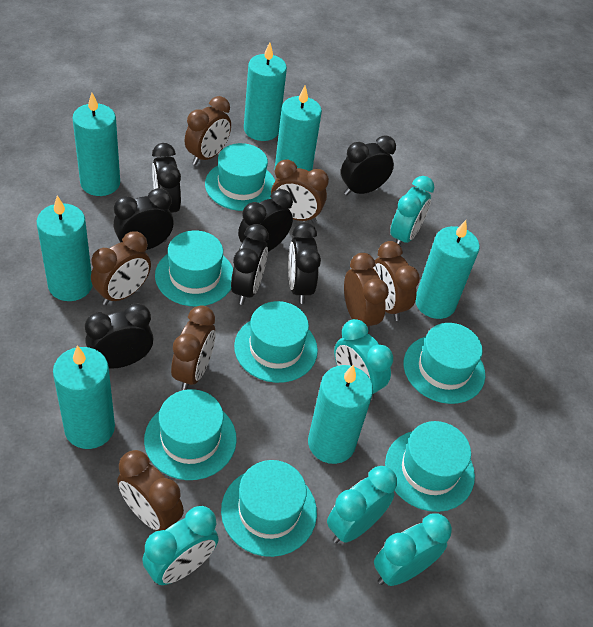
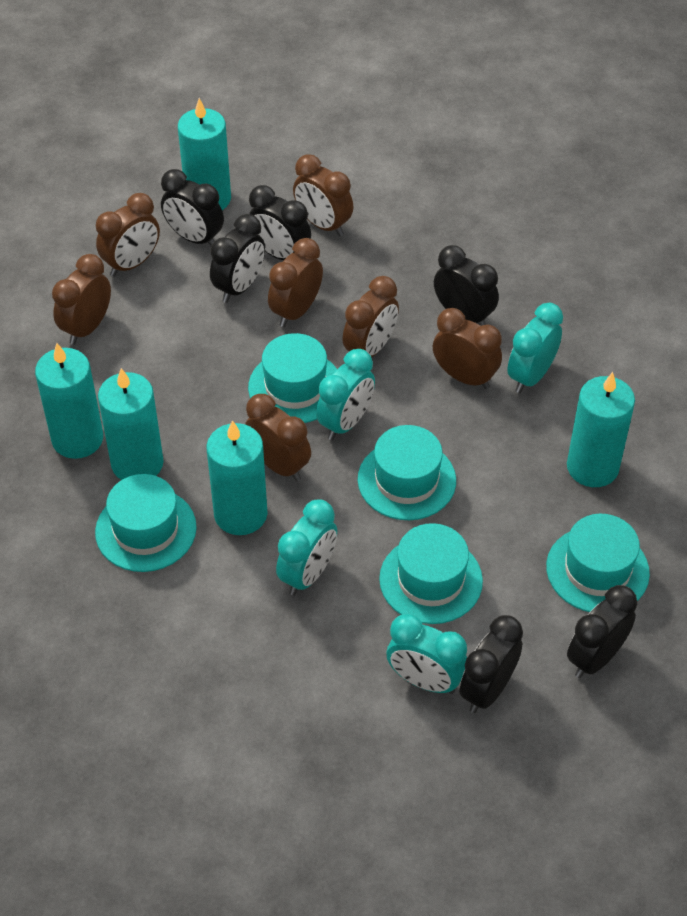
black clock: [85,303,153,369] [114,188,174,250] [152,143,181,214] [231,224,269,305] [238,189,293,252] [288,222,321,304] [341,135,396,195] = 7 -> [161,169,224,246] [210,214,265,303] [249,185,311,260] [434,245,499,326] [460,615,523,713] [567,585,637,678] = 6
turquoise candle: [37,195,92,301] [53,346,115,449] [72,93,120,196] [244,42,287,141] [274,86,322,171] [308,365,373,464] [415,220,480,319] = 7 -> [35,343,103,459] [98,368,164,480] [178,98,231,210] [206,420,268,535] [567,372,635,487] = 5
turquoise clock: [142,506,219,585] [327,466,397,543] [334,319,393,400] [374,513,452,586] [390,176,434,245] = 5 -> [276,499,337,596] [316,349,375,440] [386,614,467,694] [507,303,563,393] = 4
turquoise hat: [144,389,237,480] [155,230,233,306] [205,143,275,211] [221,460,317,557] [234,301,318,383] [385,421,475,512] [404,323,485,404] = 7 -> [95,474,197,572] [248,333,337,423] [358,425,456,520] [379,523,483,624] [546,514,650,612] = 5

